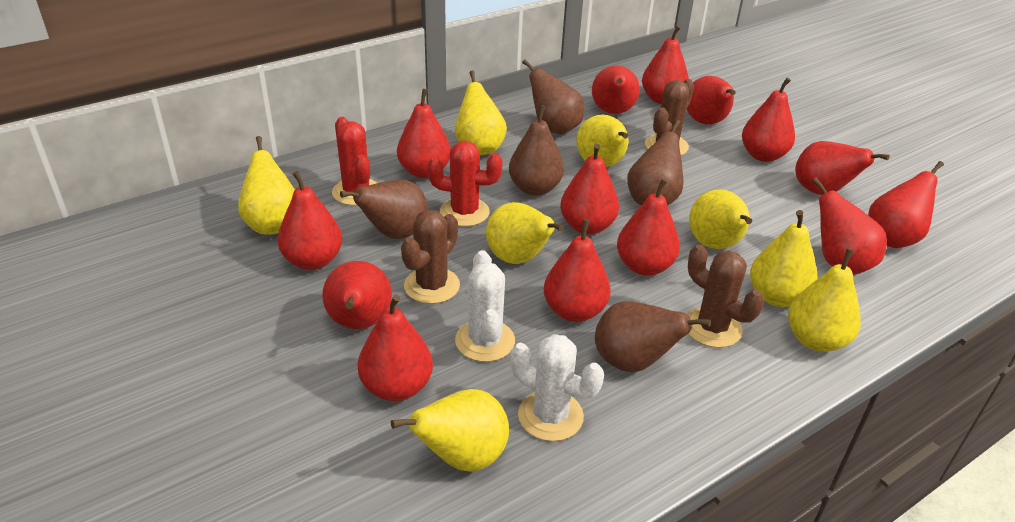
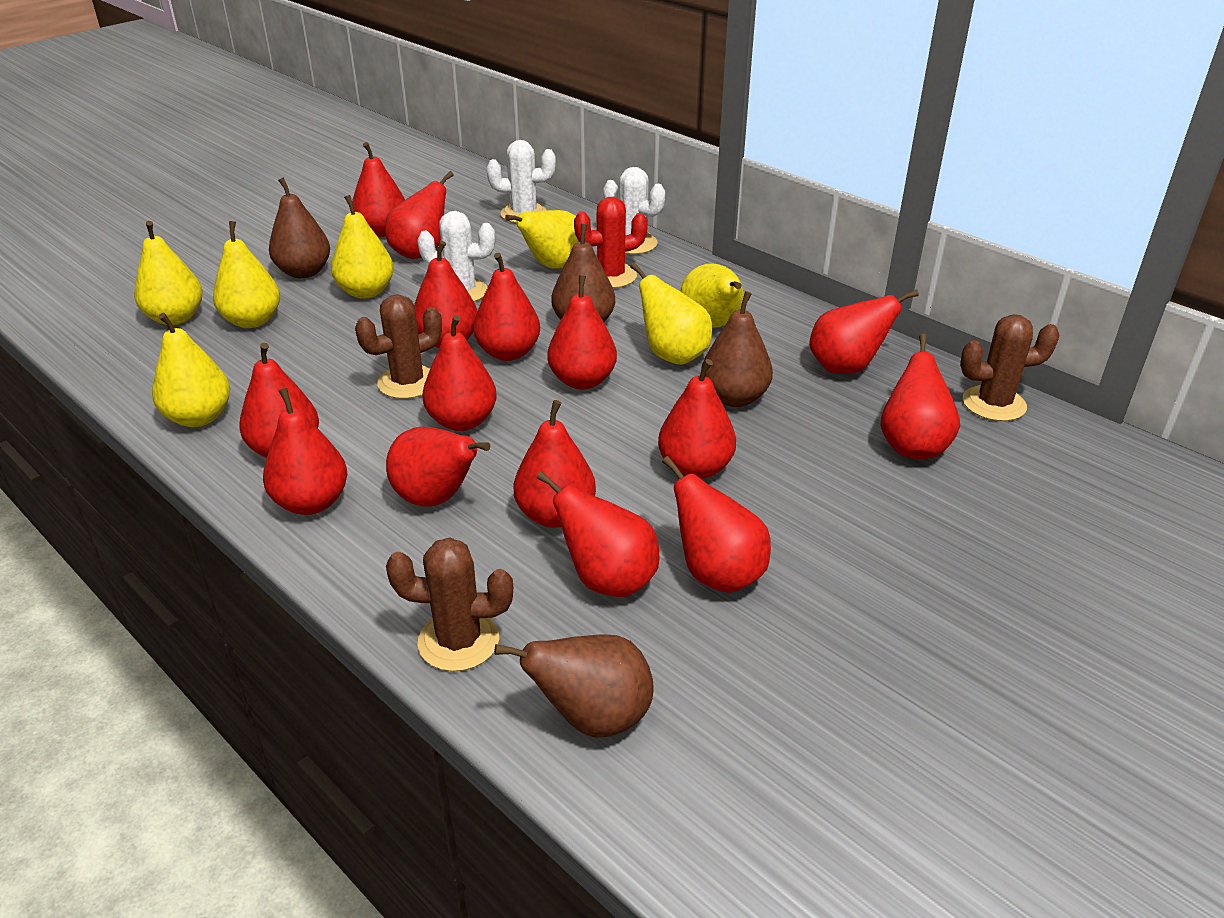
brown pear: [340,180,428,239] [509,105,564,196] [522,59,584,135] [595,301,711,372] [627,120,683,206] = 5 -> [269,177,330,278] [494,634,653,738] [552,224,615,322] [702,291,773,407] = 4
red cactus: [332,117,377,206] [427,141,503,227] = 2 -> [574,197,648,288] = 1
red pear: [278,171,342,270] [322,261,392,329] [358,295,433,401] [397,89,451,178] [544,219,611,322] [560,144,619,234] [592,66,640,114] [617,179,680,276] [642,25,689,104] [687,76,736,125] [742,78,795,162] [795,141,890,195] [812,178,887,275] [868,161,944,248] = 14 -> [239,343,319,458] [263,388,347,515] [352,142,405,237] [385,171,454,259] [386,427,490,507] [414,241,477,348] [422,315,497,431] [473,253,540,361] [513,400,596,528] [537,471,659,597] [547,275,617,389] [658,359,736,479] [662,456,771,593] [809,289,919,374] [880,334,960,459] = 15
white cactus: [455,250,515,362] [510,334,604,441] = 2 -> [417,211,495,302] [486,140,556,223] [604,167,665,254] = 3
yellow pear: [238,136,295,234] [391,389,509,472] [455,70,507,155] [486,202,564,264] [576,115,628,167] [689,189,752,249] [750,210,817,307] [788,248,861,352] = 8 -> [134,221,203,325] [152,313,230,427] [213,221,280,328] [331,195,394,299] [505,210,579,269] [630,262,712,365] [680,263,743,328] = 7

